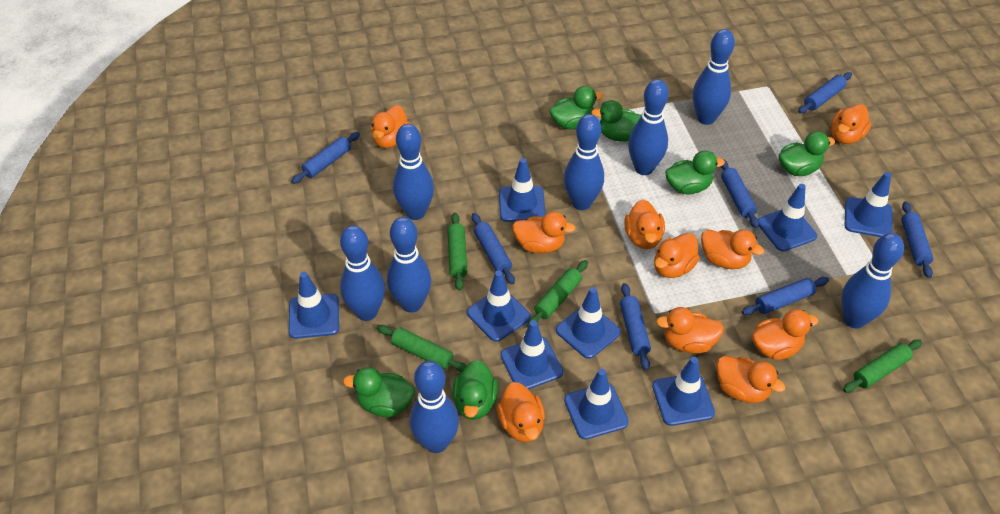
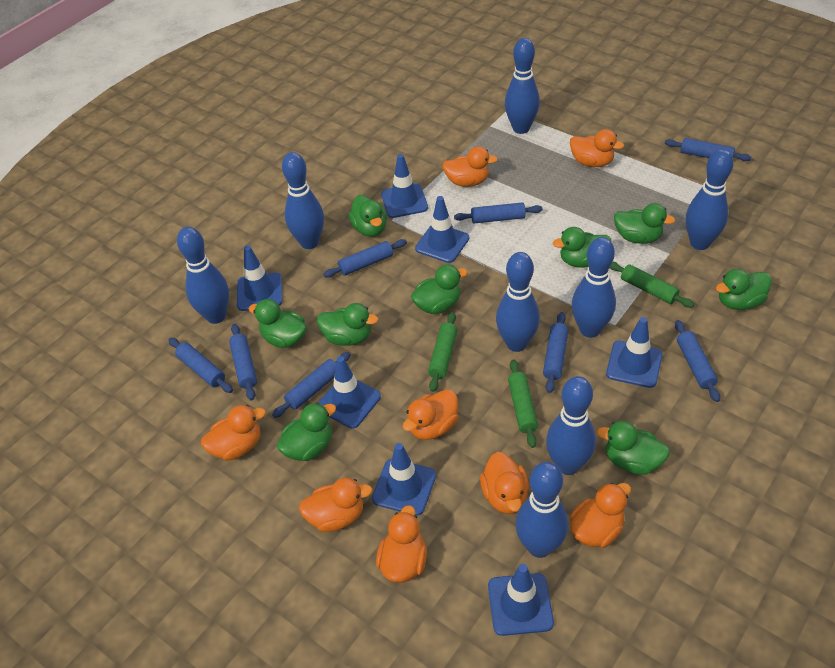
blue rolling pin: [291,132,360,184] [472,213,515,284] [620,283,651,370] [720,159,759,228] [742,277,829,315] [798,72,852,114] [901,201,933,278] = 7 -> [169,338,233,393] [229,324,257,401] [272,352,351,418] [323,239,407,277] [454,202,543,223] [543,312,568,393] [665,138,751,161] [675,320,720,402] = 8
blue traffic cone: [289,272,339,339] [467,270,531,342] [499,158,545,222] [500,320,563,389] [556,287,621,359] [564,369,629,439] [652,357,715,426] [758,184,817,252] [845,172,892,237] = 9 -> [237,246,282,311] [318,356,381,429] [372,443,436,516] [381,154,428,218] [415,196,469,263] [488,564,554,636] [606,317,662,388] = 7
green duck: [343,367,415,417] [452,360,498,420] [549,86,603,130] [591,100,642,142] [665,151,725,195] [779,131,835,176] = 6 -> [249,299,307,348] [277,402,336,461] [317,303,378,346] [348,195,387,237] [411,264,468,314] [553,227,611,268] [597,421,670,475] [614,203,675,244] [716,269,772,310] = 9
green rolling pin: [377,325,466,372] [447,213,467,291] [527,260,588,327] [843,339,922,393] = 4 -> [428,312,457,392] [508,360,538,448] [610,262,694,308] = 3
orange duck: [371,105,410,148] [497,382,545,442] [512,212,576,253] [624,200,665,249] [654,233,700,278] [656,307,724,354] [701,230,764,269] [716,356,785,403] [752,309,818,360] [831,104,872,144] = 10 -> [201,405,266,461] [299,478,372,532] [376,505,427,583] [403,389,459,440] [442,146,498,187] [480,452,529,514] [569,483,631,548] [570,129,624,167] = 8

